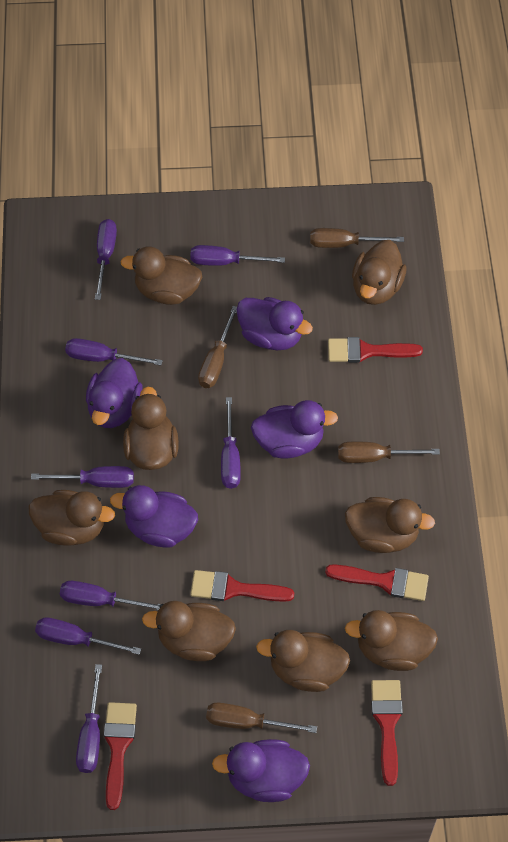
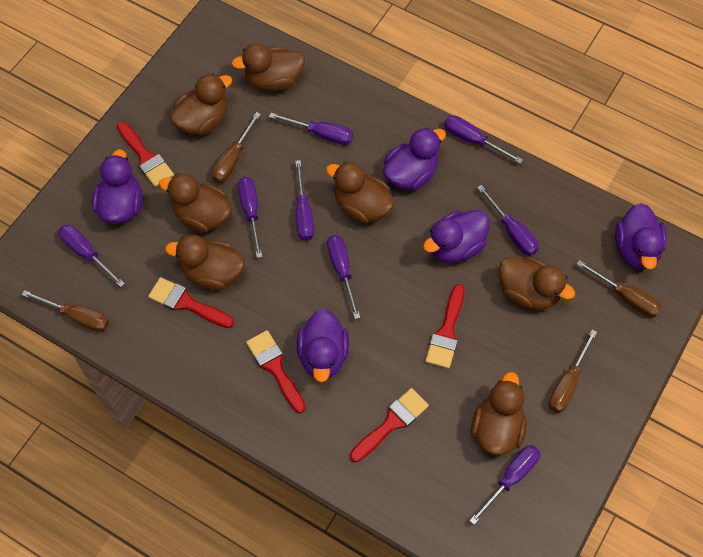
brown duck: [29,490,115,546] [121,246,202,305] [123,387,179,470] [142,601,236,661] [256,630,350,692] [345,497,435,553] [345,610,438,671] [352,240,407,305] = 8 -> [159,173,232,233] [165,235,245,290] [170,73,232,135] [232,43,305,91] [326,161,395,224] [471,372,527,456] [499,256,575,310] = 7

